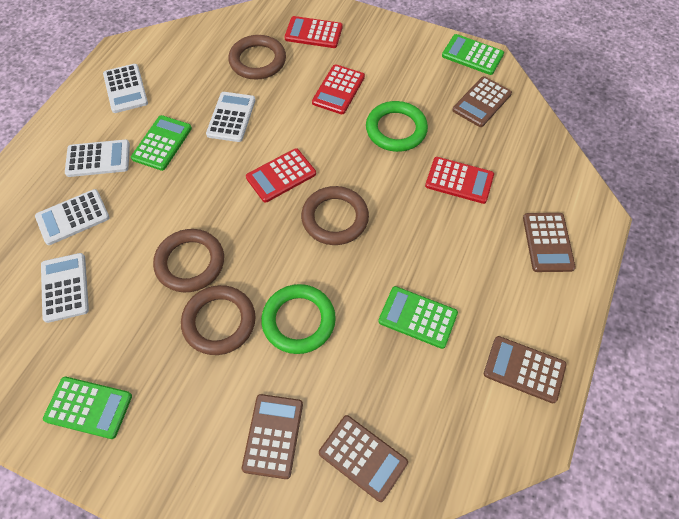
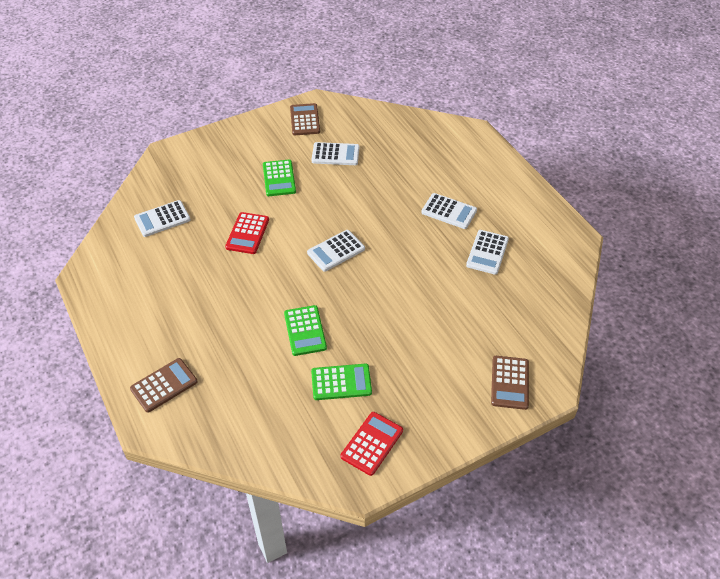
brown calculator: [242,394,303,479] [319,415,408,502] [452,76,512,127] [484,336,567,403] [523,213,576,272] = 5 -> [130,358,198,413] [290,103,320,135] [491,356,529,410] = 3
brown ring: [153,229,224,292] [181,285,255,355] [228,35,286,79] [301,186,369,245] = 4 -> none = 0
green calculator: [43,377,132,439] [131,115,192,171] [378,286,458,349] [442,34,504,75] = 4 -> [263,160,296,196] [284,305,327,356] [311,364,372,400] = 3
green ring: [261,284,336,354] [366,101,428,152] = 2 -> none = 0
red calculator: [246,148,316,203] [285,16,343,48] [312,64,365,114] [425,157,494,204] = 4 -> [225,212,269,254] [341,412,403,476] = 2

